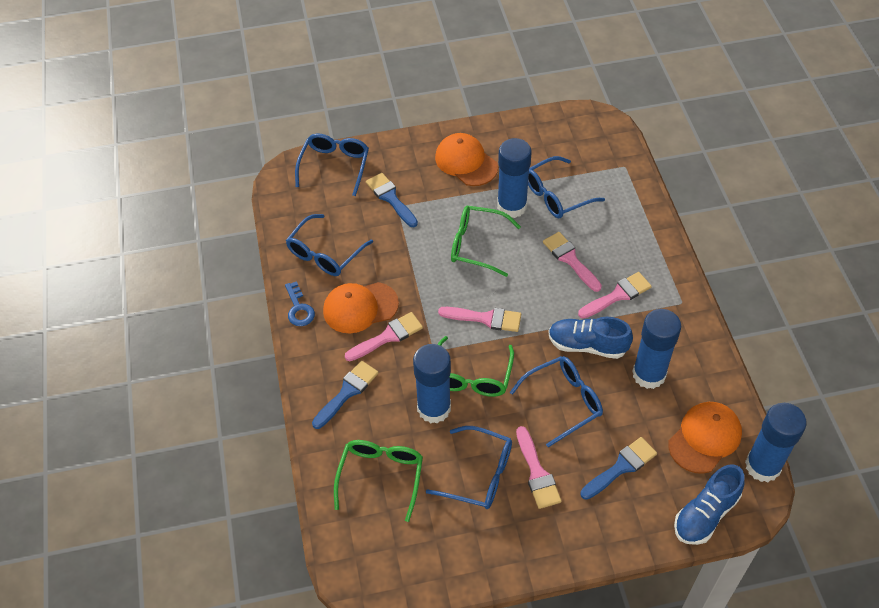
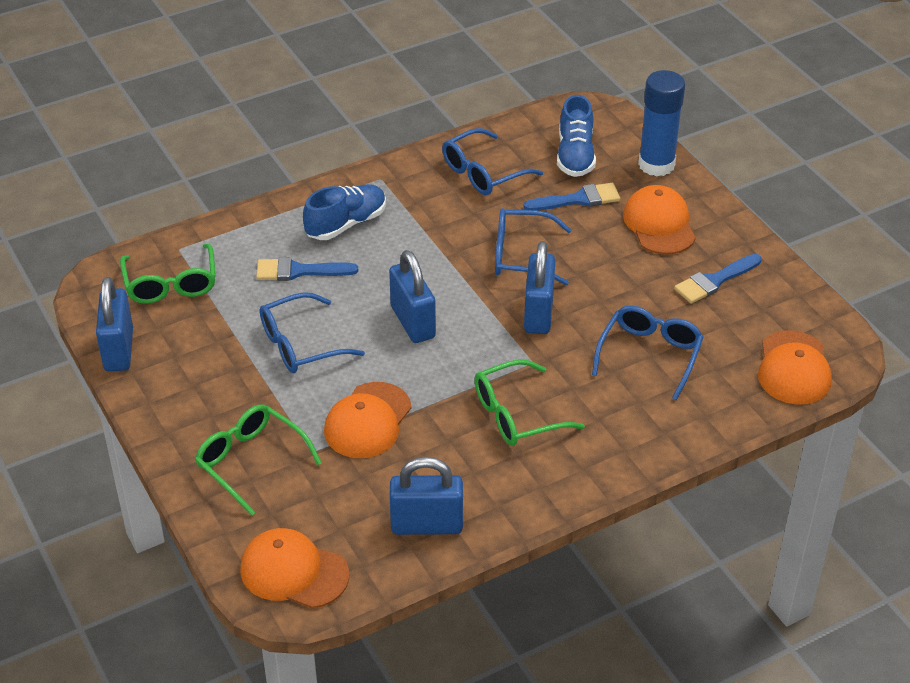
blue glasses: [286,214,373,276] [295,134,369,196] [426,426,512,509] [510,356,603,447] [528,156,605,218] = 5 -> [259,292,365,373] [442,128,543,195] [495,208,572,285] [592,306,703,400] = 4
blue glue stick: [413,344,451,423] [497,138,532,218] [632,309,681,389] [745,403,807,482] = 4 -> [638,70,685,176] = 1
blue key: [285,281,315,326] = 1 -> none = 0
blue padlock: none = 0 -> [96,277,133,371] [389,250,436,343] [390,457,463,535] [524,241,555,334] = 4
orange cap: [323,282,399,333] [435,133,498,186] [668,402,742,474] = 3 -> [240,528,349,609] [324,382,412,458] [623,185,696,255] [758,330,832,405] = 4
pink brush: [345,312,423,361] [438,307,521,332] [516,426,562,509] [543,232,602,292] [578,272,652,319] = 5 -> none = 0

